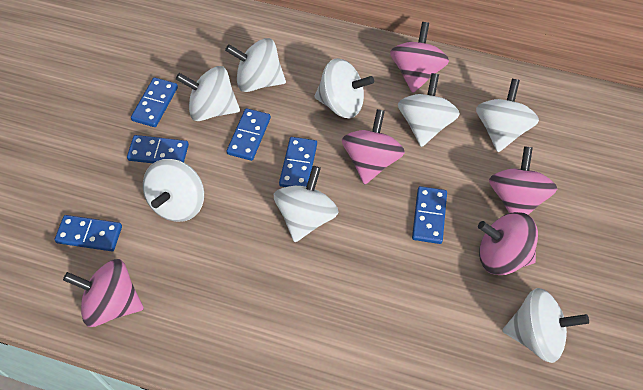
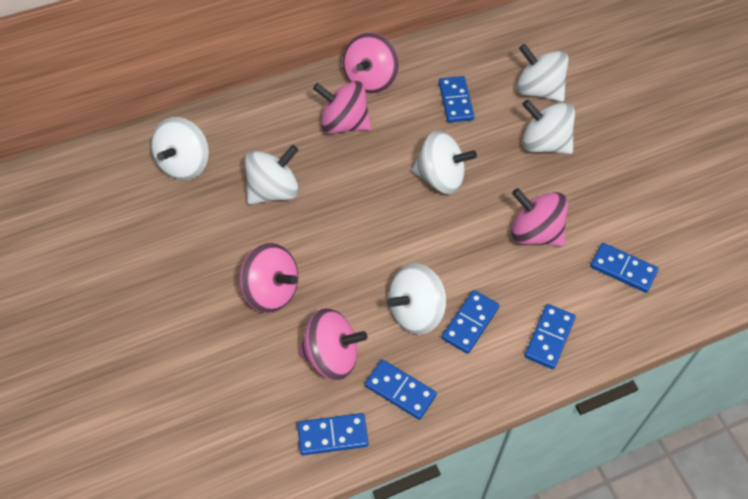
white spinning top: [143,159,204,222] [176,66,240,121] [225,38,286,92] [274,166,339,242] [314,58,374,118] [398,73,460,147] [476,79,539,152] [502,288,589,363] = 8 -> [151,117,209,180] [245,145,299,204] [387,264,446,335] [412,131,477,194] [517,44,569,102] [522,100,575,154] = 6

